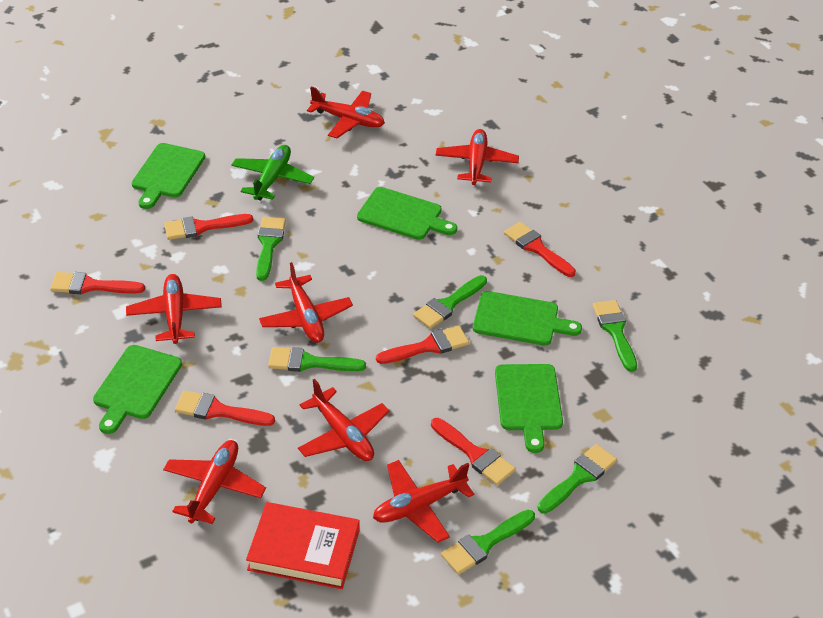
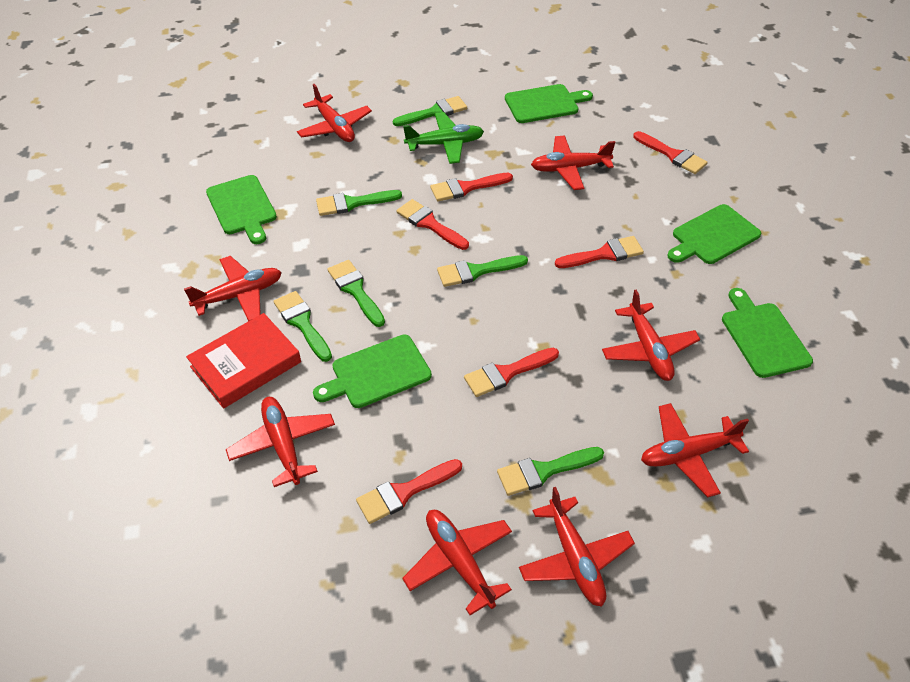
red plane: [126,274,222,344] [163,440,266,524] [259,262,353,343] [298,379,390,461] [307,86,385,138] [373,460,474,543] [436,129,519,185] = 7 -> [184,256,282,321] [226,397,335,487] [297,84,372,142] [402,510,512,615] [519,487,635,607] [531,135,615,190] [602,289,700,381] [641,403,749,497] = 8

